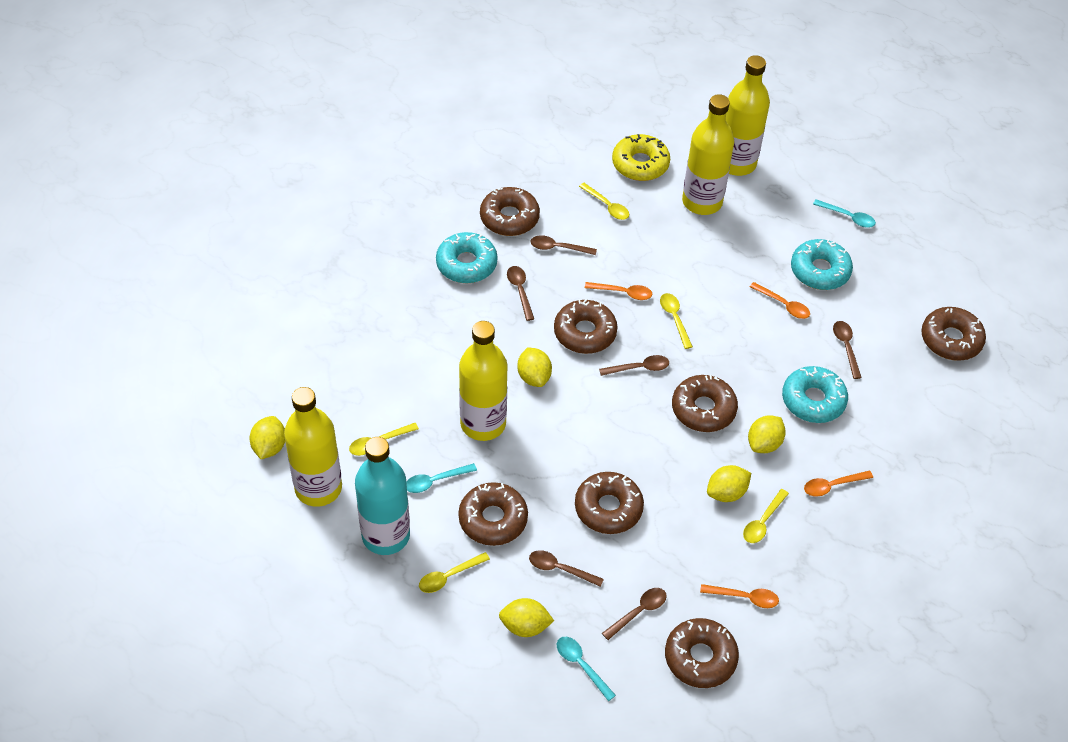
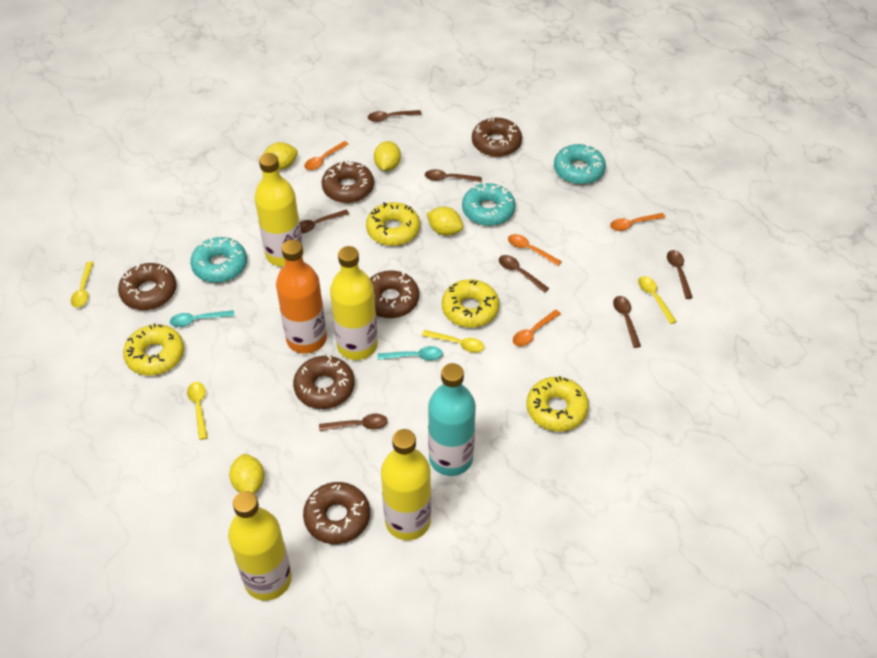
brown donut: [458,482,528,546] [480,187,540,236] [554,299,618,354] [575,472,644,534] [665,618,739,688] [672,375,738,432] [921,307,986,361] = 7 -> [118,263,177,310] [293,355,355,409] [303,482,370,544] [322,160,374,203] [369,270,419,318] [472,118,522,157] = 6
brown spoon: [507,266,534,321] [529,550,604,587] [531,235,597,255] [599,355,669,376] [602,588,667,640] [833,321,862,379] = 6 -> [300,210,349,233] [319,414,388,431] [368,110,421,122] [425,169,482,182] [499,255,549,293] [613,296,641,348] [667,250,693,299] = 7
orange bottle: none = 0 -> [276,240,327,354] = 1
turquoise spoon: [406,463,477,493] [557,637,616,701] [813,199,876,228] = 3 -> [170,310,234,327] [377,346,443,361] = 2
yellow donut: [612,134,670,181] = 1 -> [123,324,184,376] [366,202,420,246] [442,279,499,328] [526,376,589,432] = 4
yellow lemon: [249,416,285,459] [499,598,554,637] [517,347,552,387] [707,465,751,502] [748,415,786,453] = 5 -> [229,454,265,494] [264,142,298,170] [374,141,401,171] [427,207,463,236] = 4
yellow spoon: [349,423,419,456] [419,552,490,593] [579,183,629,220] [660,293,693,349] [743,489,789,543] = 5 -> [71,262,94,308] [187,382,208,440] [422,330,484,353] [638,276,677,324] = 4

